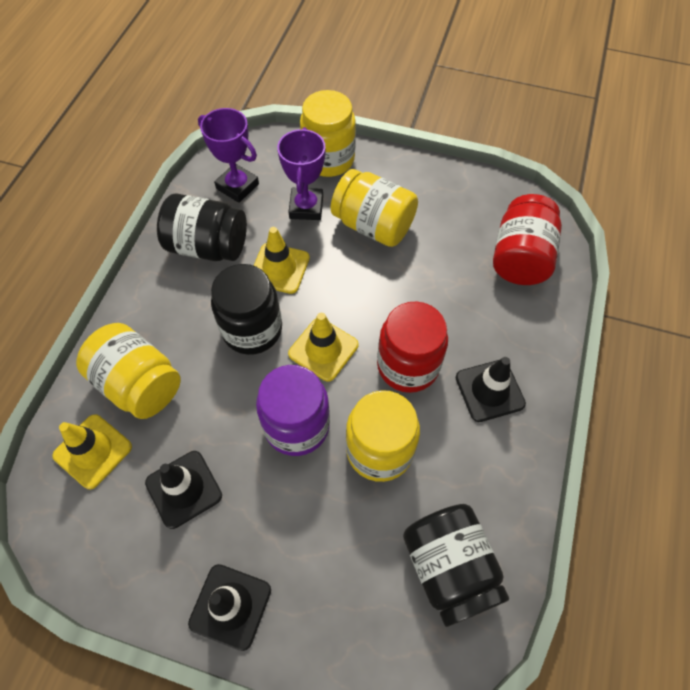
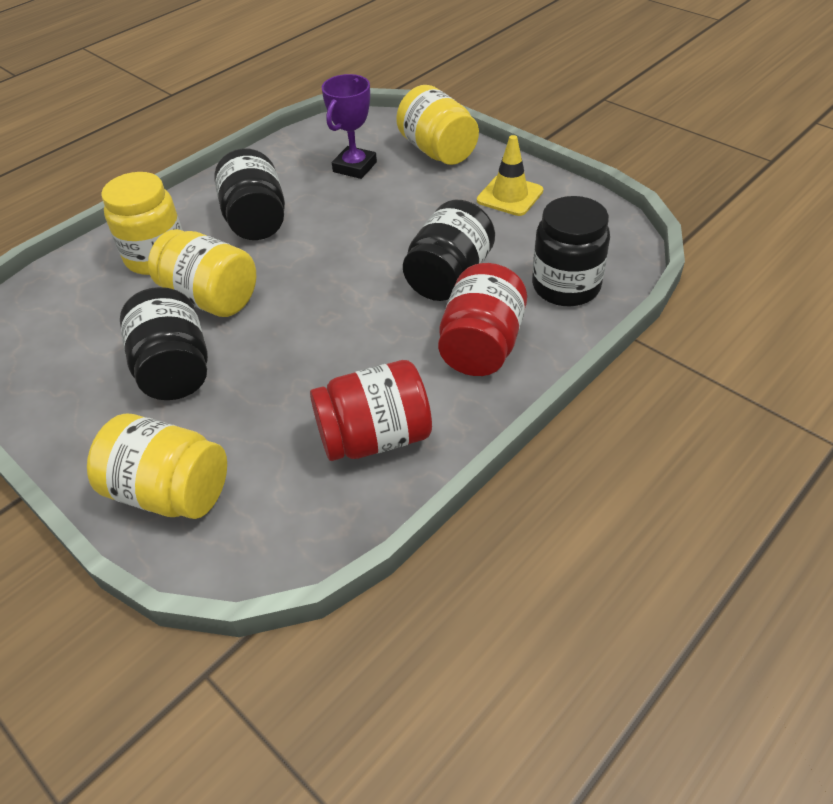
black jar: [157,193,247,261] [211,264,282,355] [403,504,509,627] = 3 -> [120,287,208,400] [214,148,285,240] [403,200,495,301] [532,196,610,306] = 4
black traffic cone: [145,451,222,529] [188,564,271,651] [456,357,526,422] = 3 -> none = 0
purple jar: [256,365,330,456] = 1 -> none = 0
purple trophy: [198,108,259,203] [277,127,325,220] = 2 -> [322,74,377,179] = 1
yellow traffic cone: [52,414,132,489] [254,227,310,294] [288,313,358,382] = 3 -> [477,135,543,216] = 1

